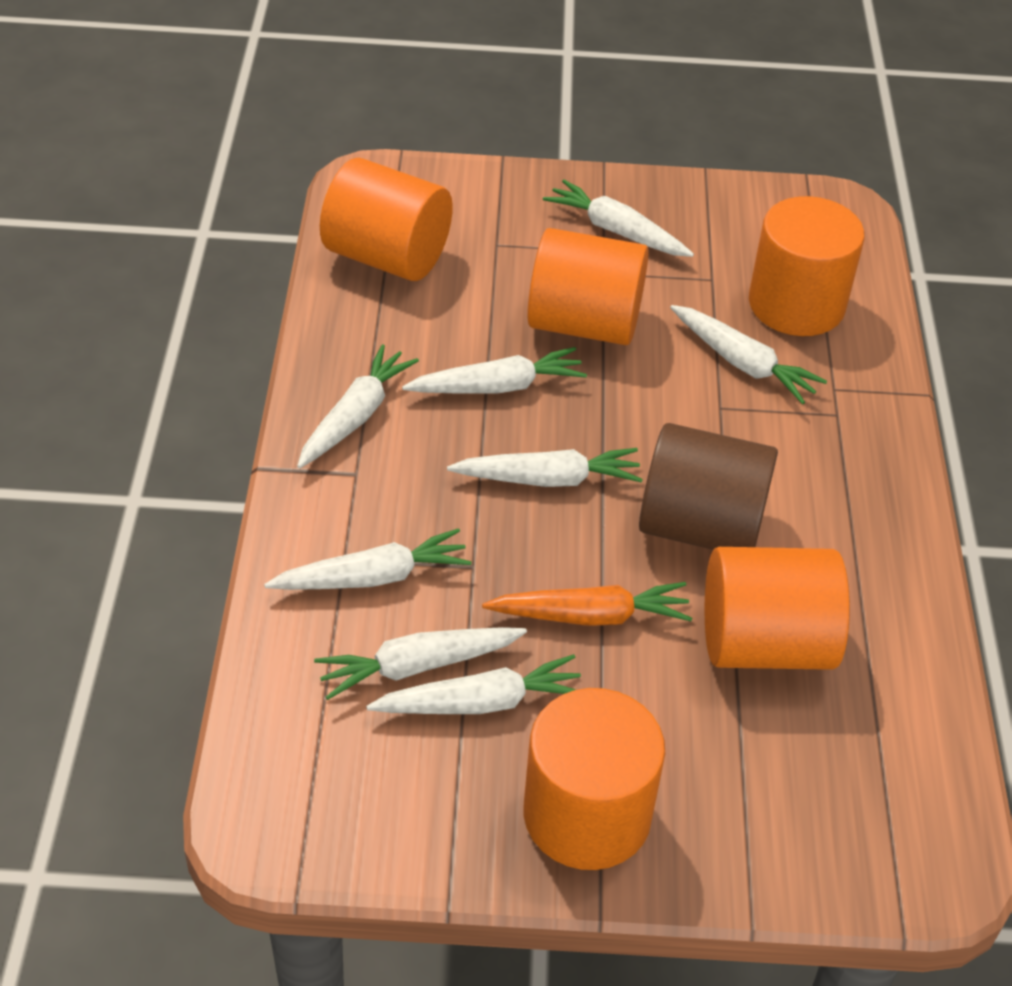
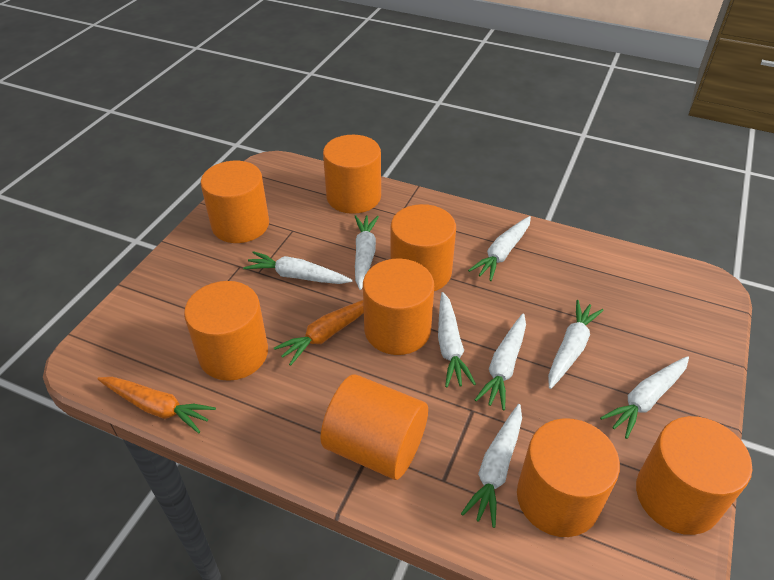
brown cylinder: [639,423,778,550] = 1 -> none = 0
orange carrot: [482,582,692,626] = 1 -> [97,377,216,433] [274,300,364,366] = 2
orange cylinder: [320,158,453,281] [524,688,665,870] [527,228,649,345] [705,547,850,670] [749,196,865,336] = 5 -> [184,281,268,381] [201,161,269,243] [320,375,428,480] [323,135,381,214] [363,259,434,355] [390,204,456,291] [517,418,620,537] [636,416,752,535] = 8

